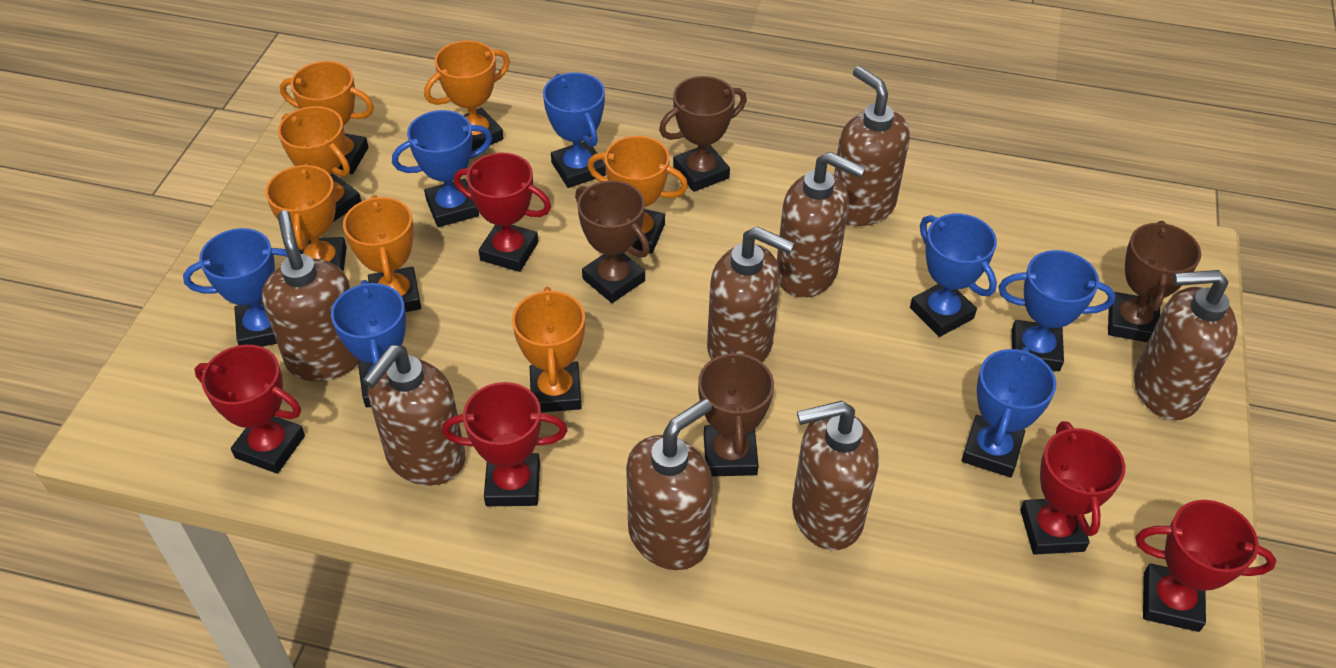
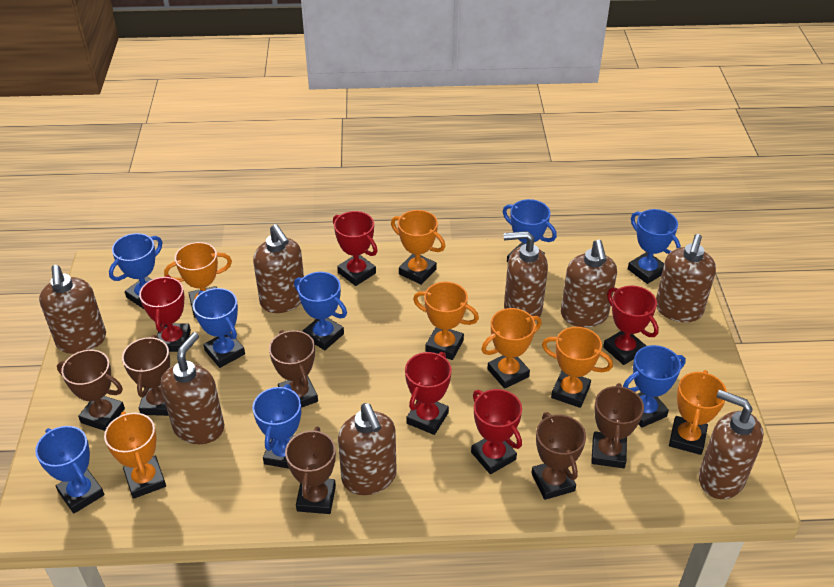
blue trophy: [183,228,288,347] [331,280,406,408] [392,110,492,227] [543,72,606,188] [910,214,997,337] [962,347,1057,477] [998,250,1115,371] = 7 -> [35,426,104,513] [109,233,162,310] [193,288,245,368] [253,384,301,469] [294,272,347,350] [503,199,557,263] [623,345,686,428] [628,209,681,284] = 8
brown trophy: [575,180,650,303] [659,76,747,192] [698,348,774,476] [1108,221,1201,342] = 4 -> [57,350,125,431] [122,335,170,416] [269,330,318,408] [285,427,336,514] [532,412,586,500] [591,383,644,468] = 6

